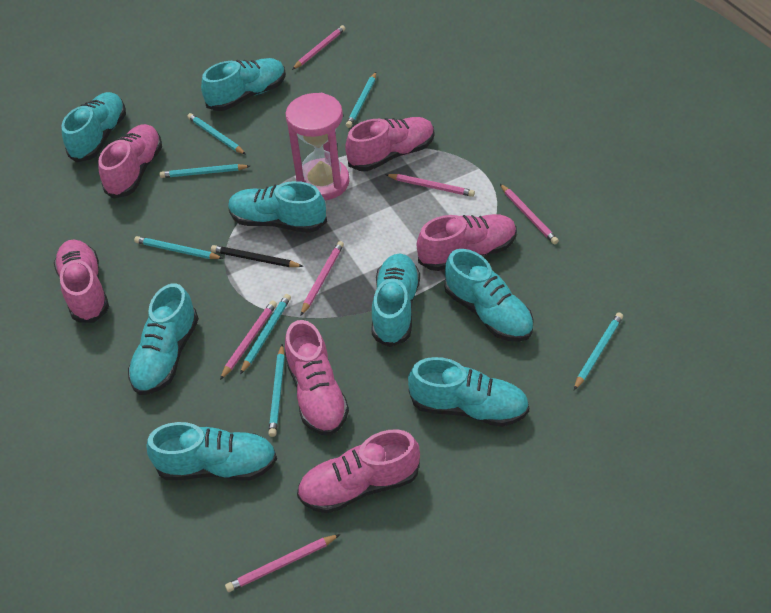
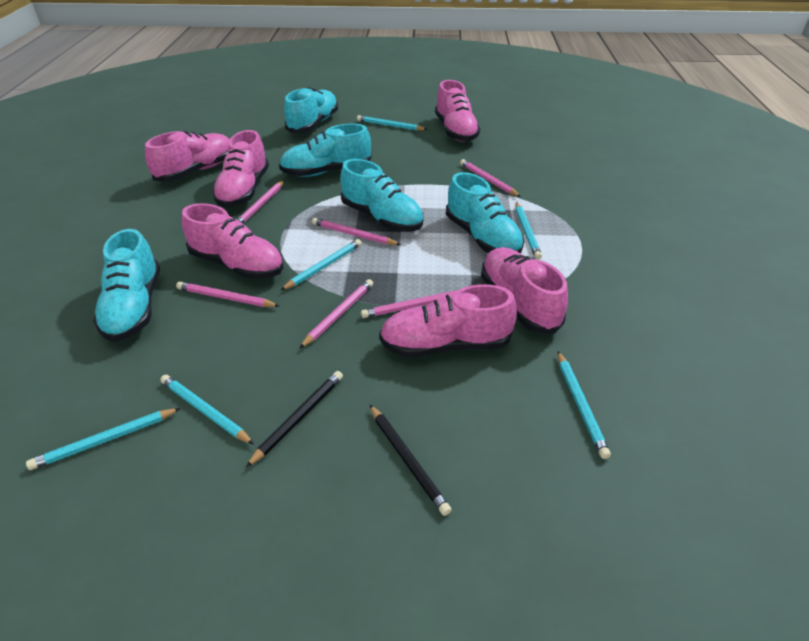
black pencil: [211,245,304,267] = 1 -> [245,371,343,468] [370,405,452,516] = 2
pink hourglass: [285,93,350,200] = 1 -> none = 0
turquoise pencil: [134,236,224,259] [160,164,250,178] [187,113,246,154] [240,294,291,374] [268,344,285,437] [346,72,376,128] [574,312,623,390] = 7 -> [26,408,181,470] [160,375,254,444] [281,239,362,290] [357,115,428,131] [516,202,542,259] [558,351,611,459] = 6
turquoise shoe: [61,92,126,162] [128,283,199,395] [146,422,277,481] [201,58,286,111] [228,181,327,233] [371,254,420,347] [408,357,529,427] [444,249,534,342] = 8 -> [93,229,160,342] [279,124,371,177] [284,87,338,133] [340,159,423,231] [446,172,524,254] = 5

